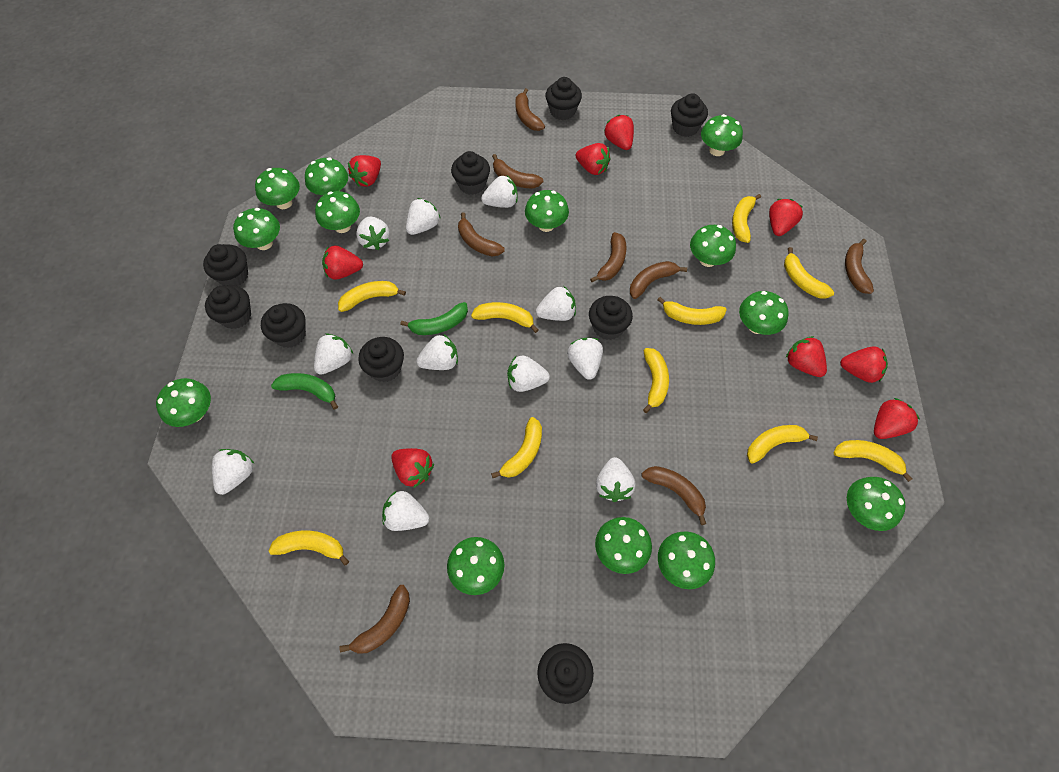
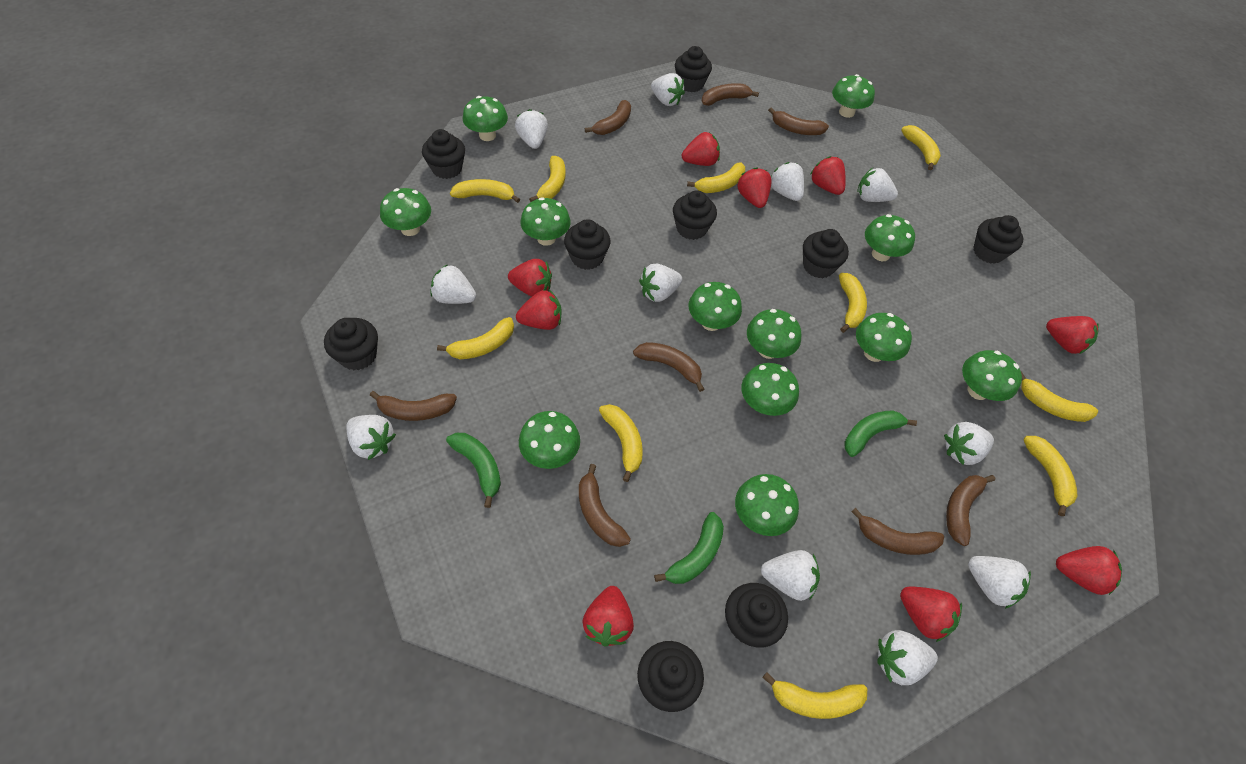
green banana: [271,373,338,409] [400,302,468,335] = 2 -> [446,433,501,508] [654,512,724,584] [844,410,917,457] = 3
green mushroom: [156,378,211,427] [233,208,280,250] [255,168,300,209] [305,158,348,195] [315,191,360,233] [447,537,504,595] [525,190,569,232] [595,517,652,574] [658,531,715,589] [690,225,736,267] [701,114,743,156] [739,291,789,335] [847,477,906,531] = 13 -> [380,188,431,236] [463,96,508,141] [519,411,580,469] [520,197,571,246] [689,282,742,331] [735,474,799,536] [741,363,799,416] [747,309,801,359] [832,74,875,118] [856,313,912,362] [865,214,915,261] [962,350,1022,401] = 12

